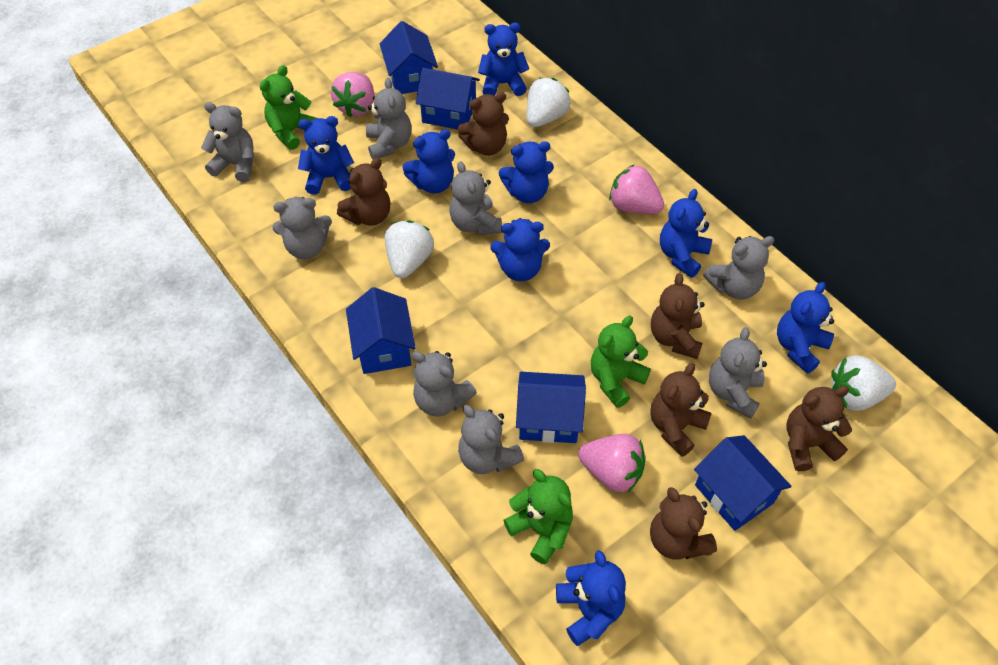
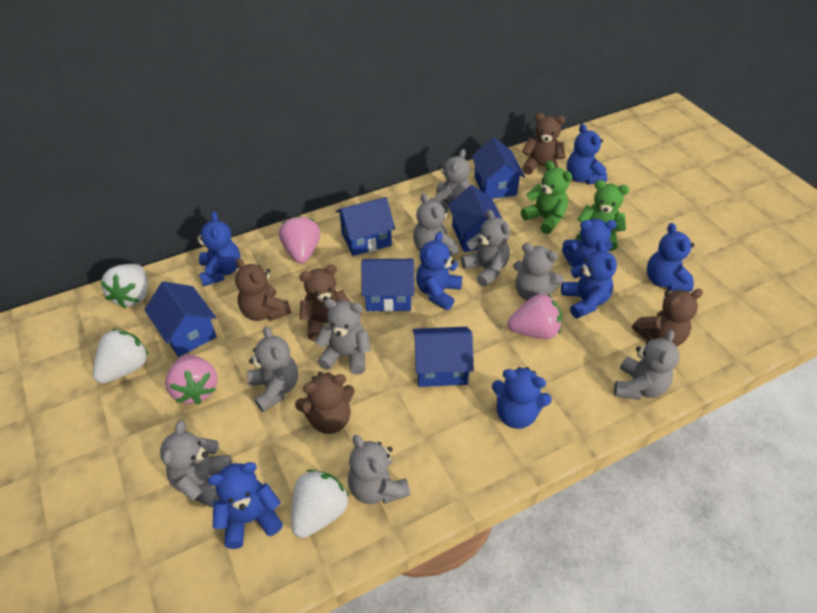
blue house: [346,287,416,374] [380,21,438,94] [416,68,480,130] [516,372,586,443] [694,435,791,531] = 5 -> [144,281,217,357] [336,197,395,256] [361,259,414,312] [413,327,474,387] [448,185,502,252] [471,137,525,199] = 6
brown teddy bear: [337,158,391,226] [458,92,509,156] [650,363,711,457] [650,487,717,559] [651,273,704,359] [786,386,852,471] = 6 -> [235,258,291,321] [295,372,355,434] [299,265,349,341] [522,113,565,175] [632,289,703,346] = 5
green teddy bear: [260,65,317,150] [503,469,573,564] [591,316,651,408] = 3 -> [521,161,572,234] [576,180,629,251] = 2
grey teddy bear: [201,102,254,182] [272,197,332,259] [366,78,411,160] [412,351,477,417] [449,161,502,235] [458,405,524,474] [703,236,774,299] [709,327,767,418] = 8 -> [160,420,232,508] [247,326,298,412] [315,299,371,375] [348,435,411,504] [413,193,458,256] [430,149,470,209] [461,210,510,287] [514,243,564,301] [614,330,680,400] = 9

